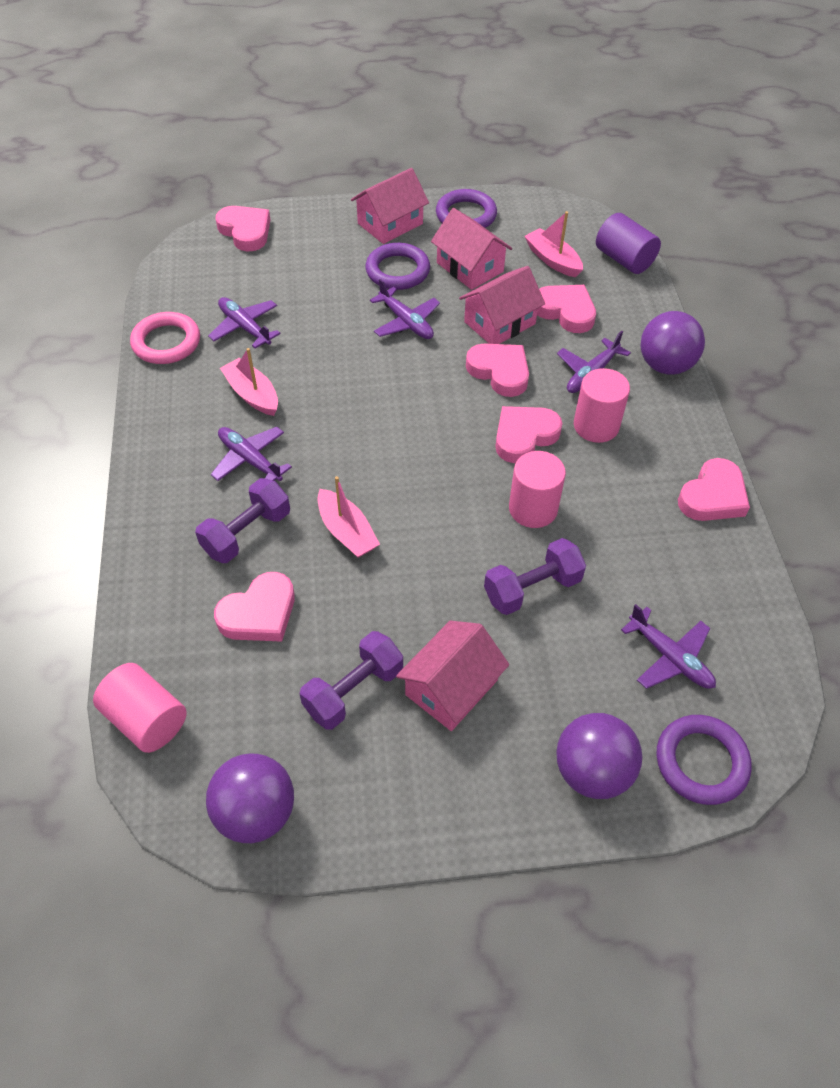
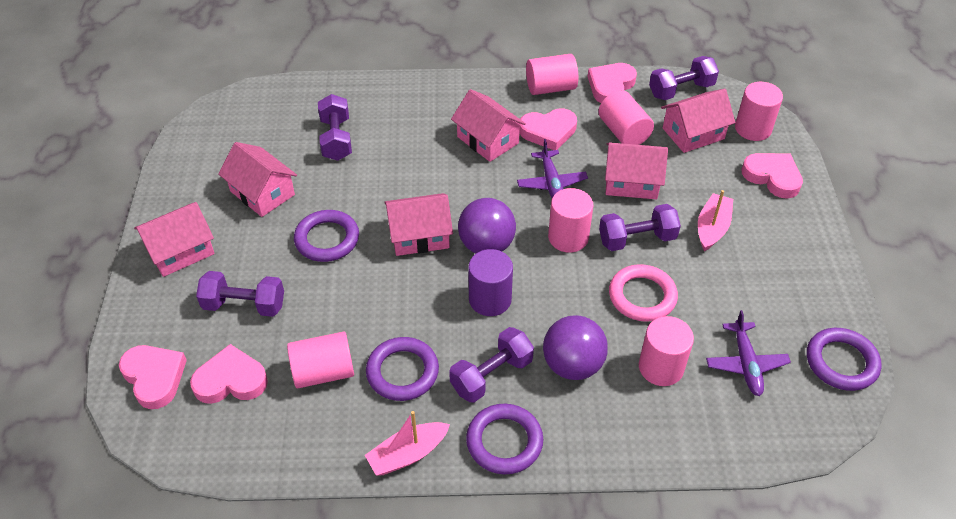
pink boat: [220,348,278,416] [317,476,380,558] [525,211,583,277] = 3 -> [365,411,450,476] [698,190,733,251] = 2
pink cylinder: [93,663,187,753] [509,451,566,528] [574,368,630,443] = 3 -> [287,331,354,388] [526,54,578,95] [548,188,593,253] [598,90,654,145] [639,316,694,386] [735,82,783,141] = 6
pink heart: [214,572,295,642] [216,206,270,252] [466,343,529,397] [495,406,562,463] [537,285,596,333] [678,458,750,521] = 6 -> [119,345,187,409] [190,344,268,404] [519,108,577,150] [588,63,637,103] [742,153,803,199] = 5
pink house: [351,168,429,244] [396,621,509,731] [431,208,512,290] [459,266,545,344] = 4 -> [134,202,215,277] [218,142,297,217] [385,193,453,256] [451,89,526,162] [605,143,668,199] [661,89,735,153] = 6
purple ball: [206,754,294,843] [556,713,642,799] [640,311,705,375] = 3 -> [458,198,516,254] [543,315,608,380] = 2
purple dumbbell: [195,478,290,563] [300,631,403,730] [484,538,586,615] = 3 -> [196,271,284,317] [318,94,352,161] [449,327,534,403] [599,204,681,251] [649,56,719,100] = 5
purple plane: [208,297,281,348] [211,427,292,481] [370,279,440,339] [557,330,631,393] [621,604,716,689] = 5 -> [517,139,588,198] [706,310,791,396] = 2
purple ring: [365,243,430,290] [436,189,497,228] [656,715,752,805] = 3 -> [294,210,359,262] [366,337,439,401] [466,404,543,475] [807,328,882,391] = 4

